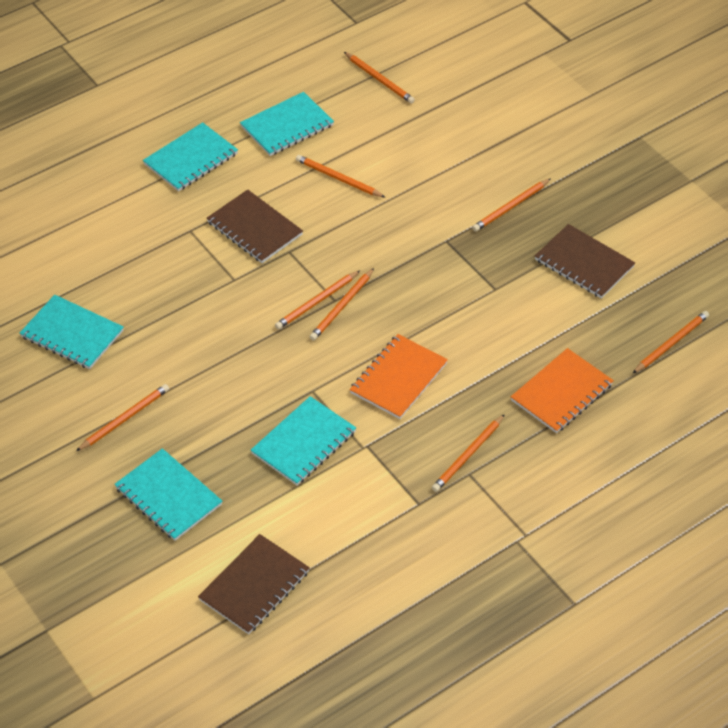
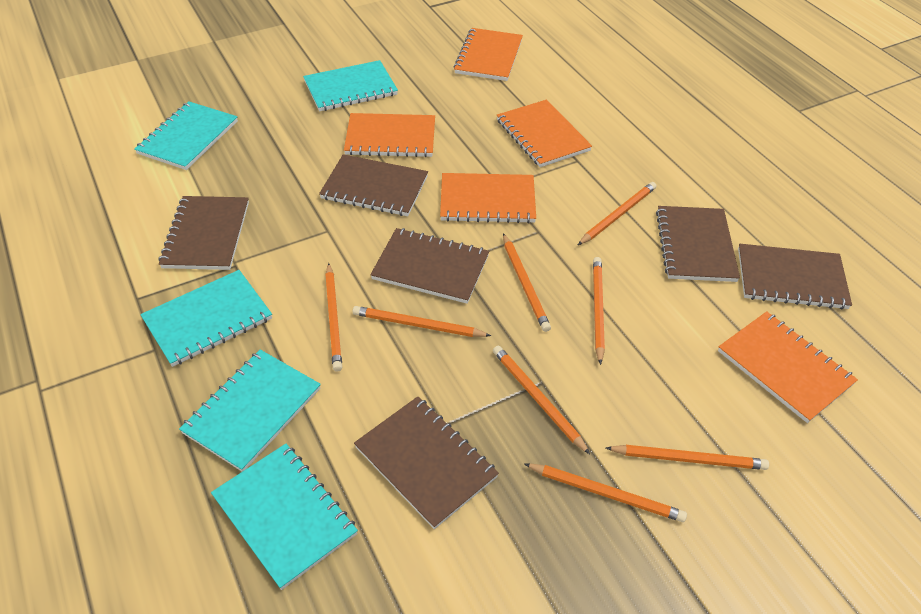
brown notebook: [198,534,310,634] [207,190,303,263] [535,224,635,299] = 3 -> [159,196,249,270] [319,154,428,216] [354,396,499,529] [370,228,489,304] [656,206,740,282] [738,244,852,310] = 6
orange notebook: [350,334,448,419] [511,348,614,433] = 2 -> [344,113,435,157] [440,173,536,223] [454,28,523,81] [497,100,592,167] [718,311,858,423] = 5

